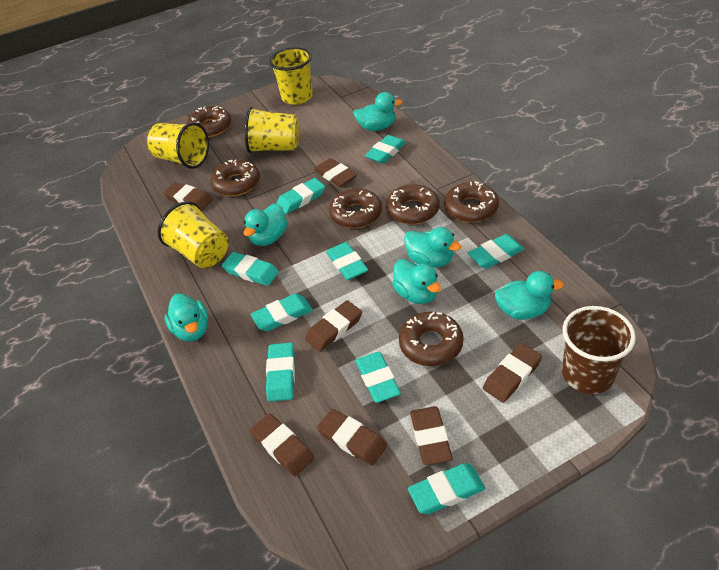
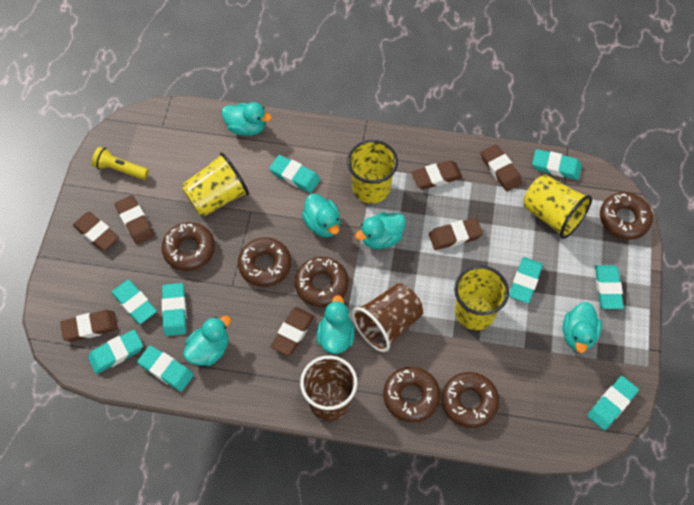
brown cup: [562,306,636,394] = 1 -> [300,355,357,421] [352,283,423,352] = 2
yellow flashlight: none = 0 -> [92,147,149,180] = 1

